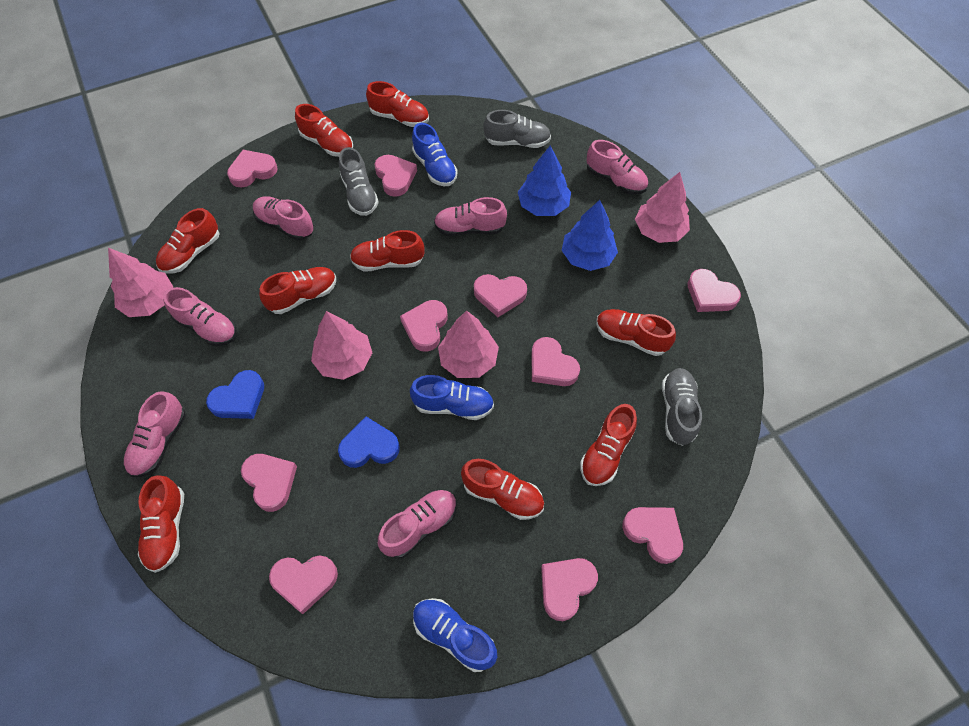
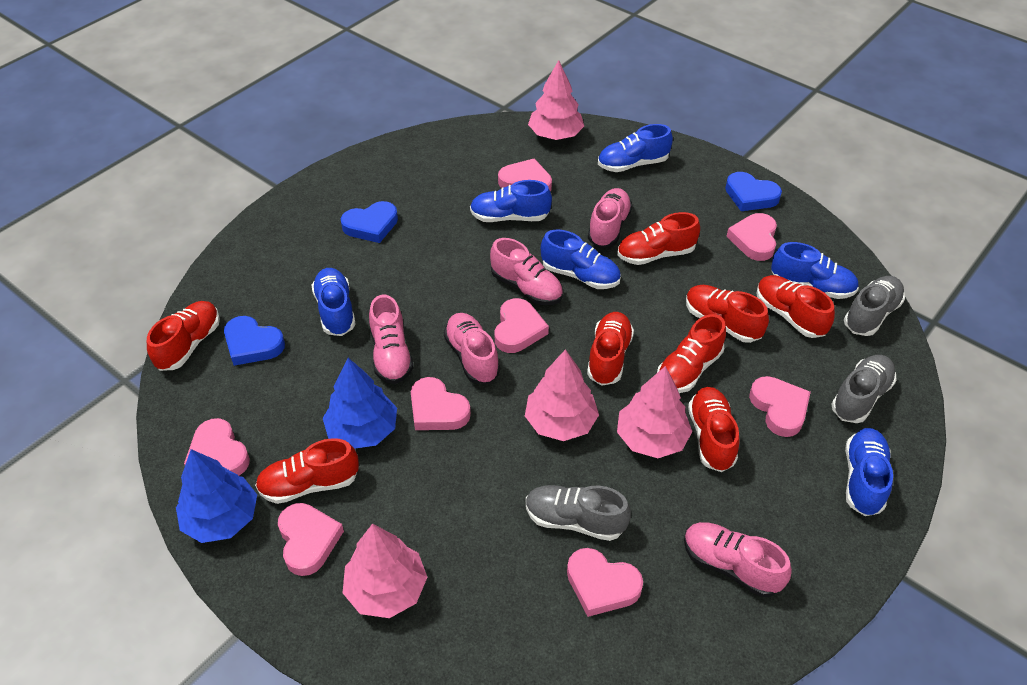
blue heart: [206,370,264,419] [338,417,400,468] = 2 -> [224,316,285,366] [341,201,398,243] [725,172,782,211] = 3
blue shoe: [410,375,494,420] [412,123,458,186] [413,598,497,672] = 3 -> [311,268,356,336] [470,180,552,222] [541,229,621,289] [598,124,673,172] [771,242,859,299] [845,428,893,516] = 6
pink heart: [227,150,278,188] [241,454,297,512] [269,555,338,614] [375,155,417,197] [400,300,448,352] [474,274,527,317] [531,337,580,386] [541,558,598,621] [622,507,683,564] [687,269,741,312] = 10 -> [184,418,250,476] [278,503,344,576] [411,377,471,430] [494,298,549,353] [498,158,552,192] [567,548,643,617] [726,213,777,261] [749,376,811,437] = 8
pink shoe: [124,391,186,477] [163,287,236,346] [253,196,314,240] [378,490,457,559] [434,197,507,236] [587,140,648,195] = 6 -> [369,295,414,384] [444,313,500,384] [490,238,563,305] [588,188,633,248] [684,522,792,597] = 5
red shoe: [138,475,184,573] [156,208,220,274] [259,267,336,314] [295,104,353,157] [350,230,424,271] [366,81,429,127] [461,459,544,520] [580,404,637,486] [596,309,676,356] = 9 -> [147,301,220,371] [255,438,359,504] [587,312,634,386] [617,212,700,265] [657,314,726,393] [686,285,769,343] [688,387,740,472] [757,275,835,338] = 8

